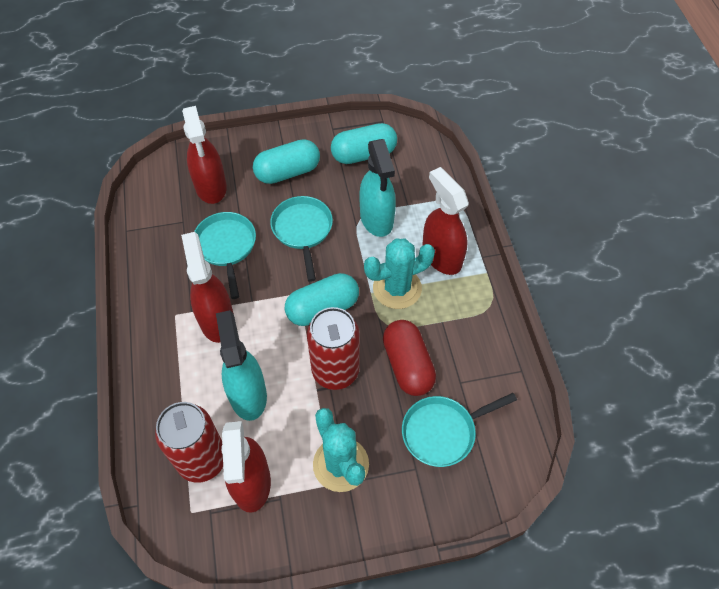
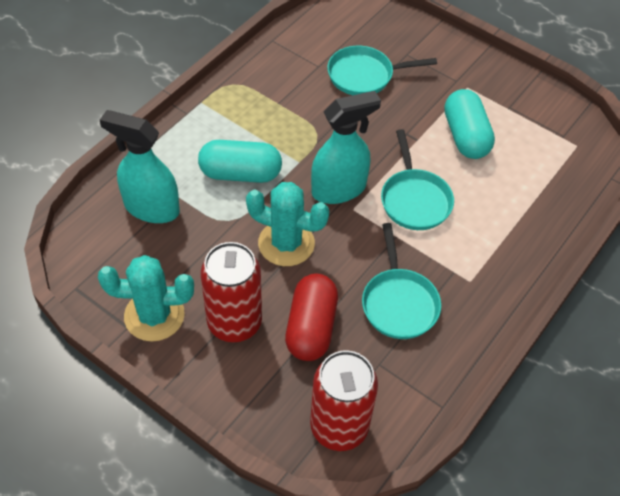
red spray bottle: [181,232,234,343] [182,106,227,204] [221,421,271,513] [422,167,469,275] = 4 -> none = 0
turquoise capsule: [253,139,320,184] [285,273,359,326] [331,123,397,164] = 3 -> [198,140,282,183] [445,89,495,159] = 2

